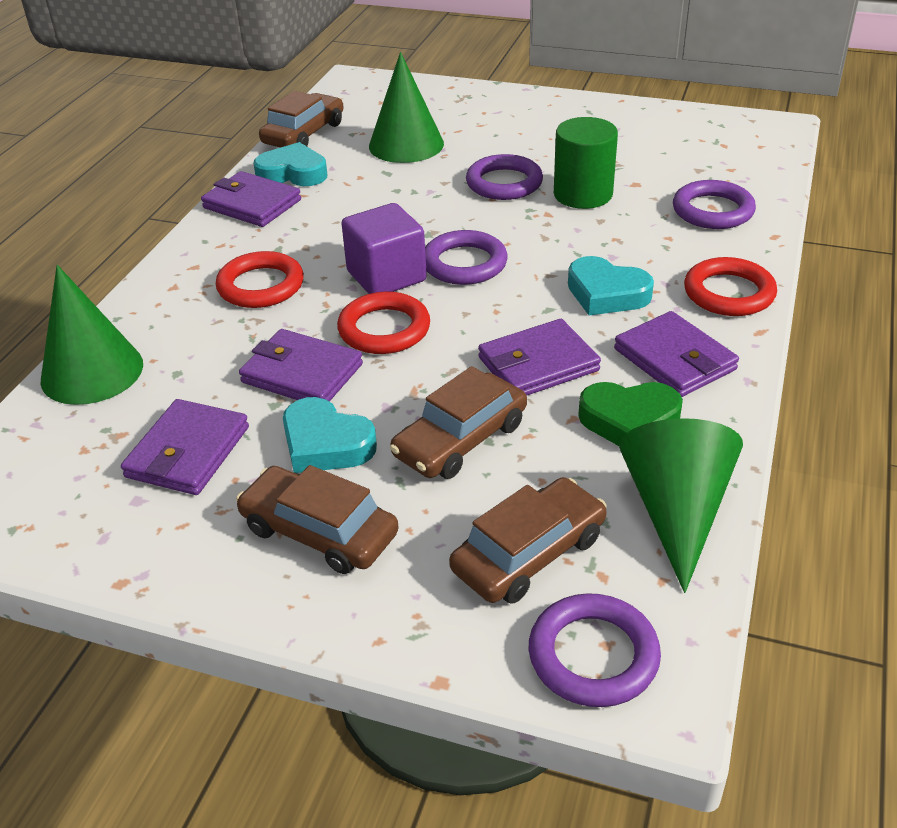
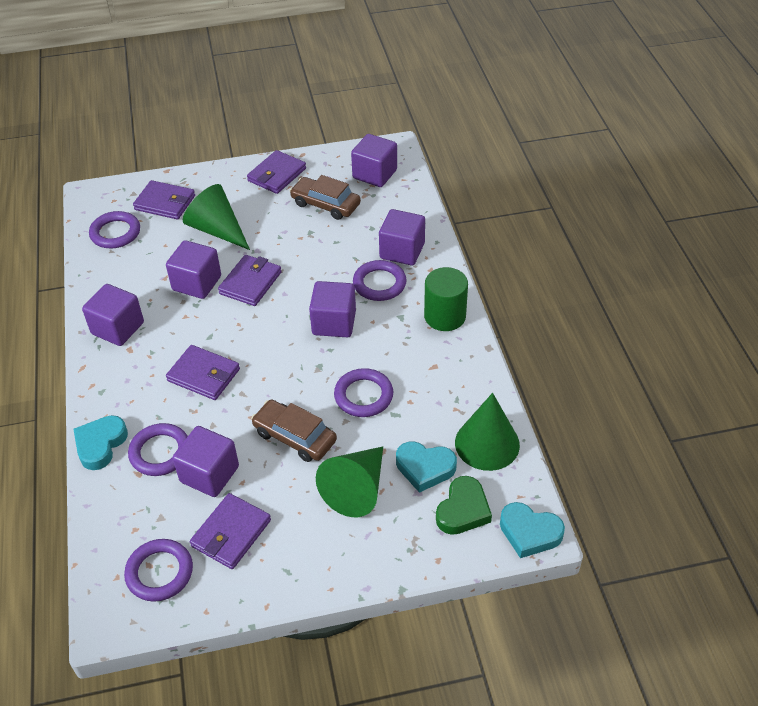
brown car: [236,465,399,574] [259,91,344,148] [390,366,527,479] [449,477,607,604] = 4 -> [251,399,337,462] [290,175,361,220] = 2
purple cube: [341,203,427,294] = 1 -> [82,284,144,346] [166,240,221,299] [173,426,239,497] [309,281,356,337] [351,134,397,187] [379,209,425,265] = 6
purple ring: [425,230,508,285] [466,154,543,200] [529,593,661,707] [673,180,756,229] = 4 -> [89,211,140,248] [124,539,193,602] [128,423,188,476] [334,368,393,417] [353,260,407,301] = 5
red ring: [216,251,304,308] [337,292,430,354] [684,257,777,316] = 3 -> none = 0

